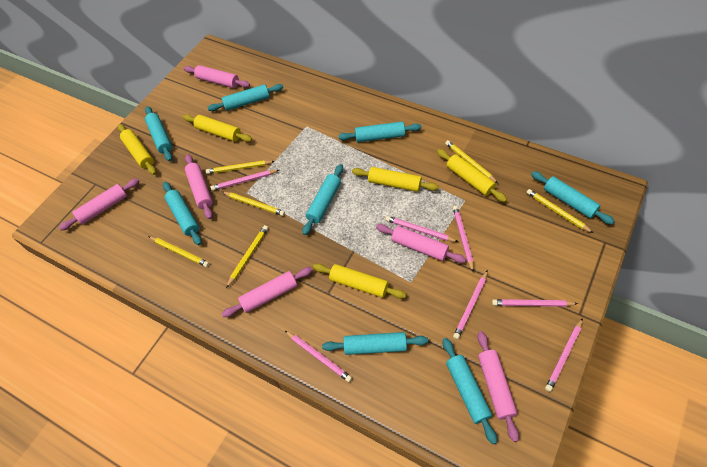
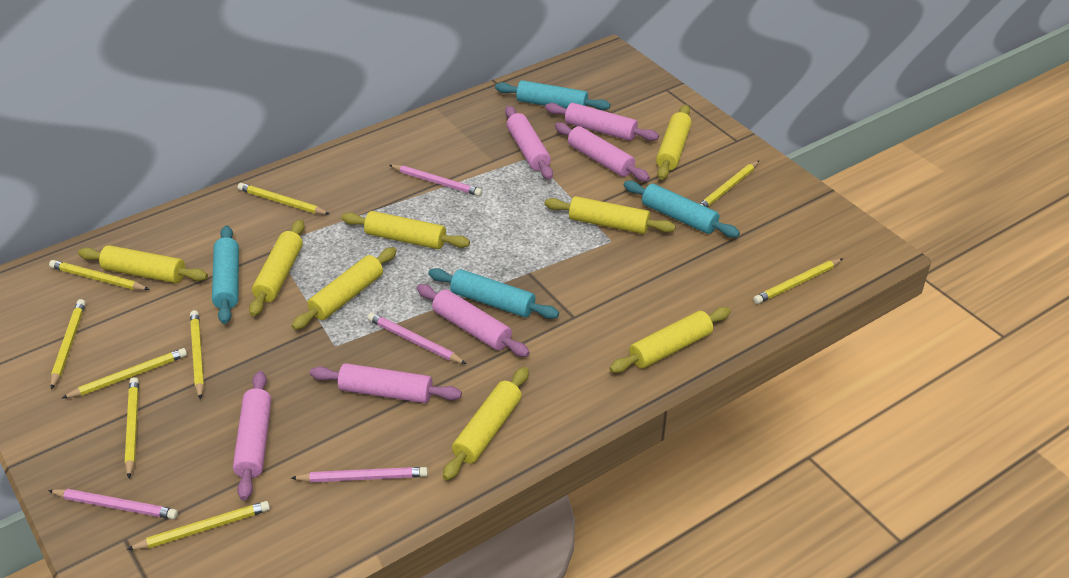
pink pencil: [211,170,279,191] [285,331,352,382] [386,216,458,242] [453,206,474,272] [453,270,488,339] [492,299,578,307] [545,318,583,392] = 7 -> [48,489,178,519] [291,467,428,482] [367,313,466,364] [389,165,482,196] = 4
turquoise rolling pin: [145,106,172,161] [163,182,202,245] [207,84,283,111] [302,164,343,235] [322,332,428,355] [338,122,422,142] [443,338,497,444] [531,171,615,225] = 8 -> [212,226,239,324] [428,268,559,319] [495,80,610,110] [624,181,740,238] = 4
yellow pencil: [148,236,209,267] [206,160,275,174] [222,192,285,216] [226,225,268,288] [445,140,498,183] [526,189,593,233] = 6 -> [49,260,150,290] [51,299,86,390] [62,348,187,398] [125,377,139,478] [127,501,270,550] [190,310,204,400] [238,183,330,215] [699,161,759,207] [753,258,843,304] = 9
yellow rolling pin: [118,124,156,175] [183,114,252,142] [313,263,406,299] [352,167,439,192] [437,149,507,202] = 5 -> [78,245,208,283] [249,219,304,316] [292,247,396,330] [342,211,470,249] [443,367,529,480] [545,196,676,234] [609,307,731,373] [656,105,692,180] = 8

